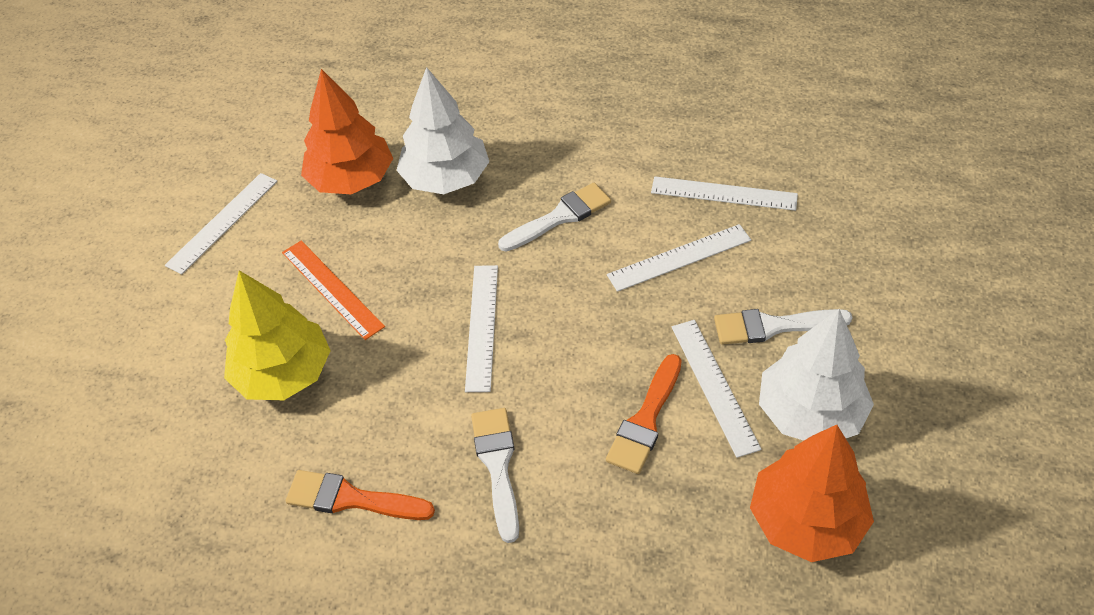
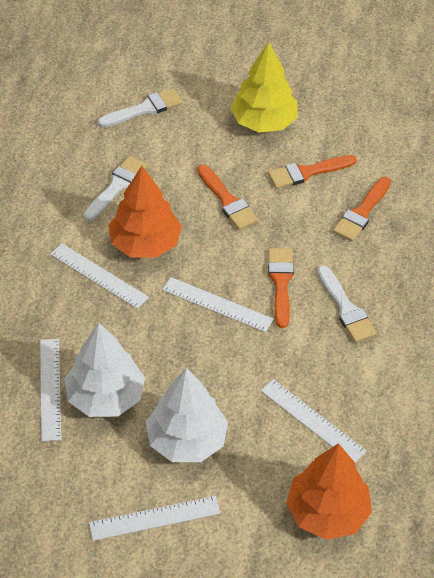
orange brush: [286,470,435,520] [606,354,682,474] = 2 -> [197,165,258,230] [268,155,357,189] [268,248,294,328] [333,177,391,242] = 4
orange ruler: [282,241,385,340] = 1 -> none = 0

